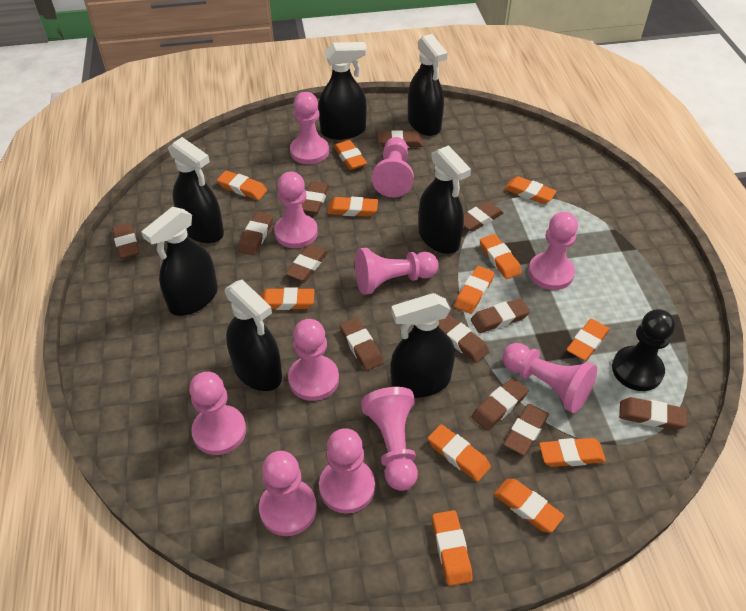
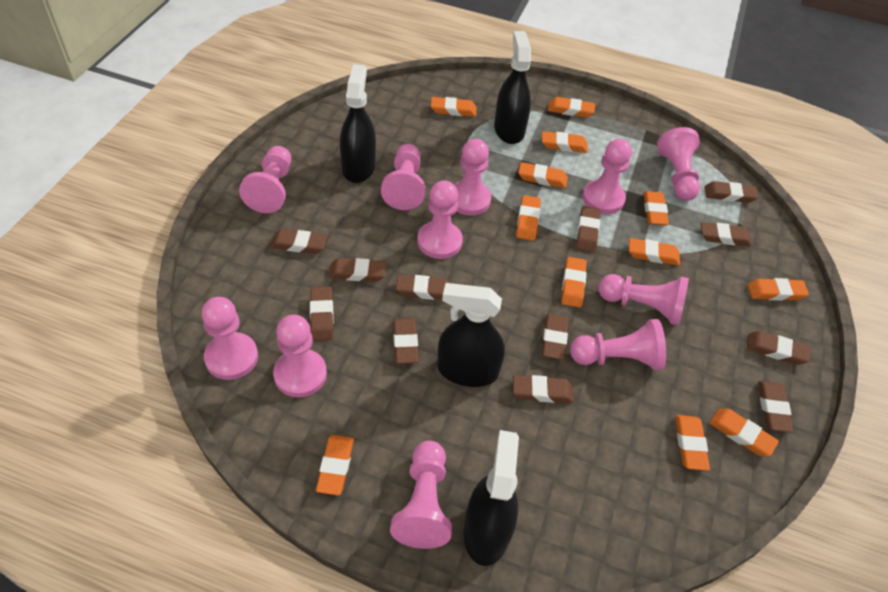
black pawn: [612,309,675,391] = 1 -> none = 0
black spray bottle: [141,207,218,316] [168,137,224,243] [225,280,282,391] [318,42,367,140] [391,293,455,398] [408,34,448,136] [419,145,471,254] = 7 -> [340,64,376,183] [437,283,505,387] [464,430,519,566] [494,31,531,144] = 4

